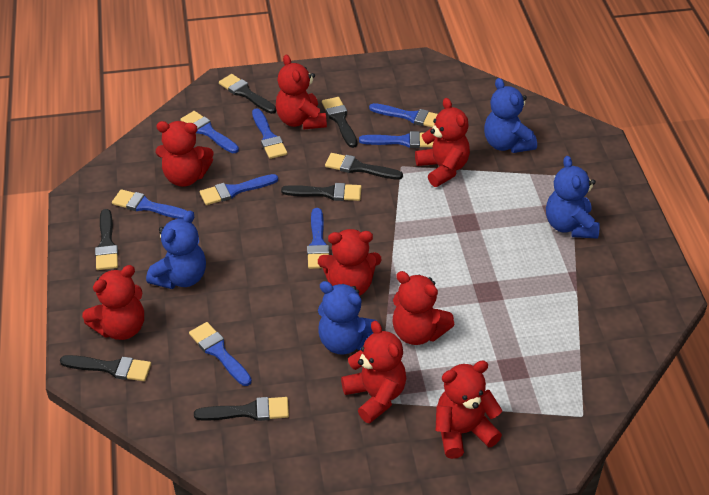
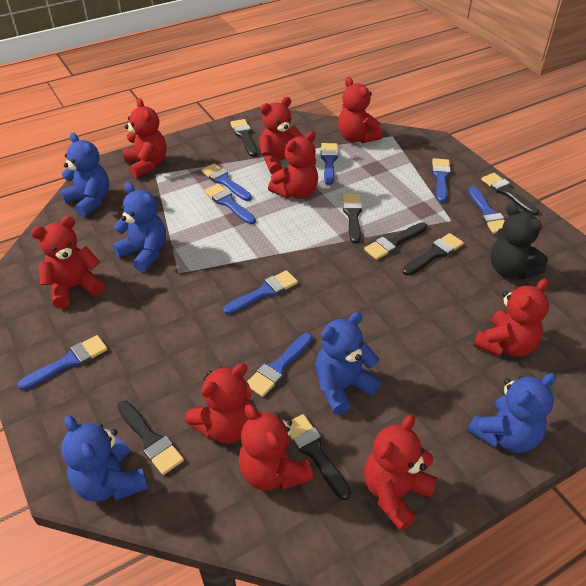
black teddy bear: none = 0 -> [490,203,548,279] = 1
blue teddy bear: [146,210,206,289] [318,281,377,355] [484,78,537,153] [546,156,600,239] = 4 -> [61,133,109,217] [61,416,148,502] [113,182,166,272] [315,312,381,415] [467,373,556,453] = 5
red teddy bear: [82,265,144,340] [156,121,213,187] [276,54,327,130] [318,229,381,296] [341,321,406,423] [393,271,455,345] [415,98,470,187] [436,360,503,459] = 8 -> [31,216,105,309] [123,98,167,178] [185,363,252,444] [238,404,313,491] [259,97,303,174] [268,131,318,199] [338,77,383,143] [364,415,437,531] [473,279,549,357] = 9

